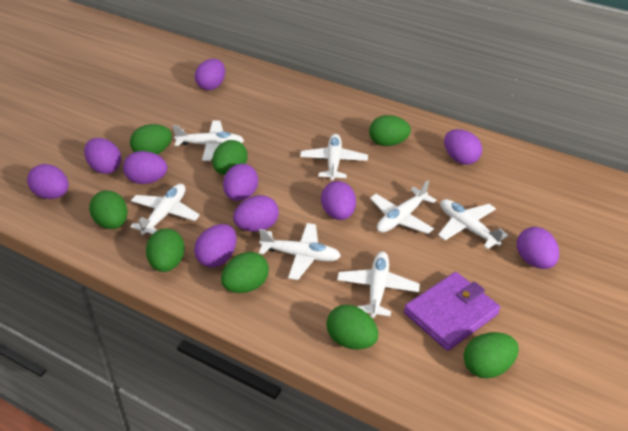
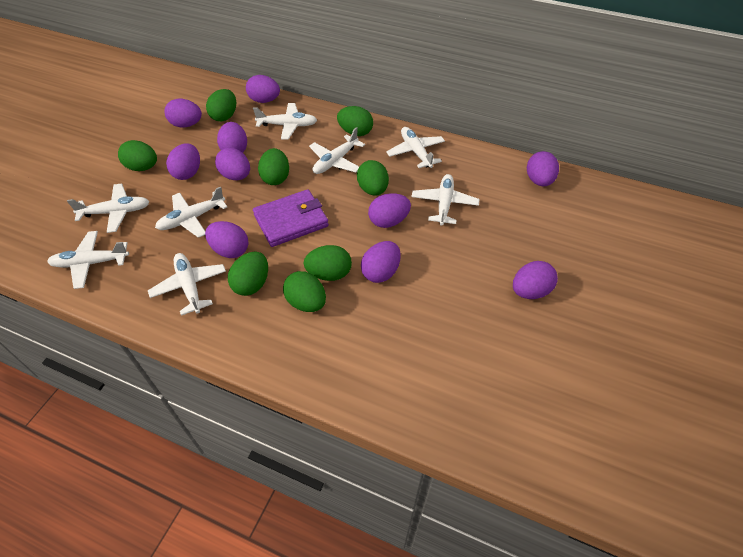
white plane: [130,184,200,235] [173,120,244,161] [259,223,341,280] [300,134,368,181] [337,252,420,318] [370,180,437,234] [438,199,508,249] = 7 -> [47,231,129,289] [67,184,149,233] [148,253,226,316] [155,187,227,238] [253,103,317,139] [309,127,365,174] [386,127,445,168] [411,174,479,226] = 8

